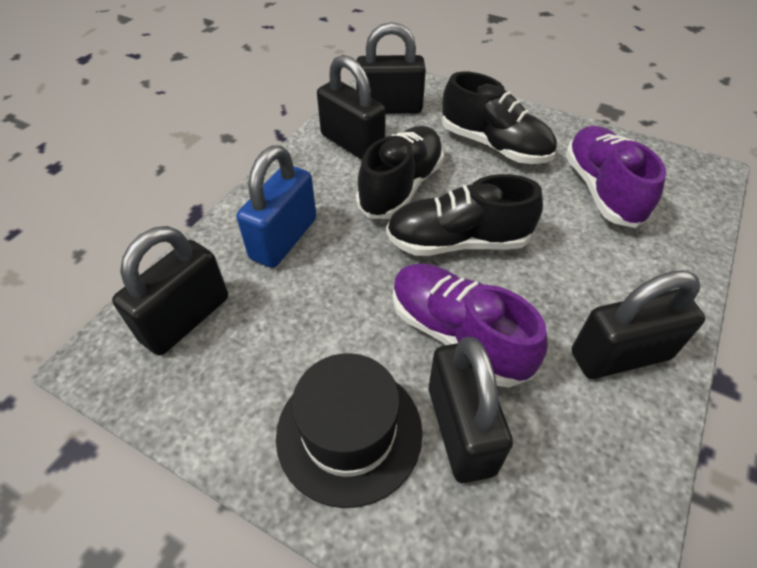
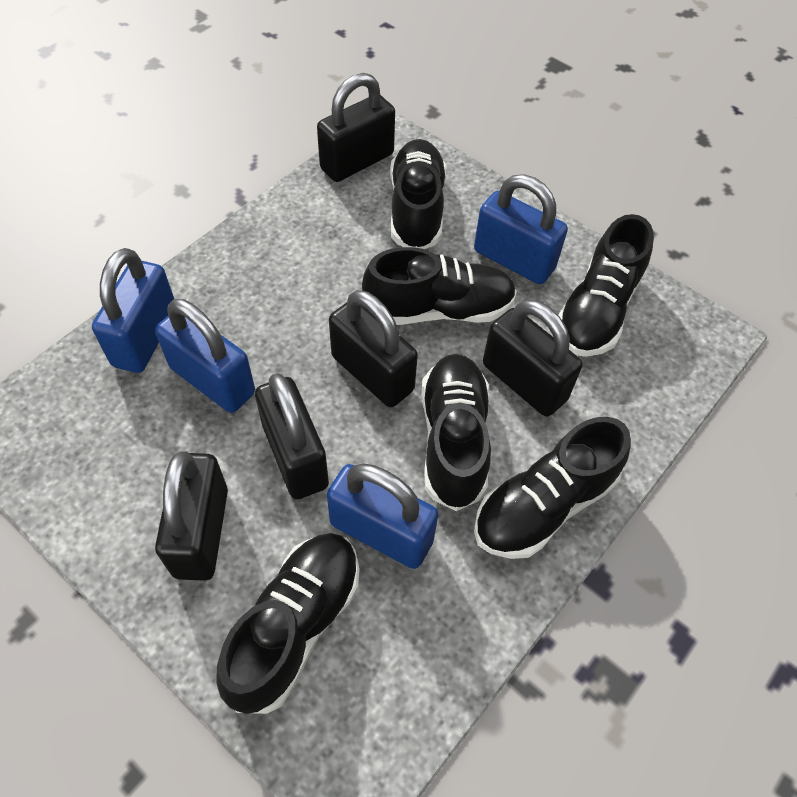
black hat: [276,353,422,508] = 1 -> none = 0
black shoe: [356,126,444,219] [386,174,543,256] [442,71,557,164] = 3 -> [216,533,360,714] [362,247,517,325] [390,139,446,249] [421,354,491,511] [474,417,631,559] [559,214,654,357] = 6
blue padlock: [236,145,317,268] = 1 -> [92,248,174,373] [155,299,255,413] [327,463,439,569] [474,174,568,284] = 4
purple shoe: [393,263,548,387] [565,126,666,228] = 2 -> none = 0

